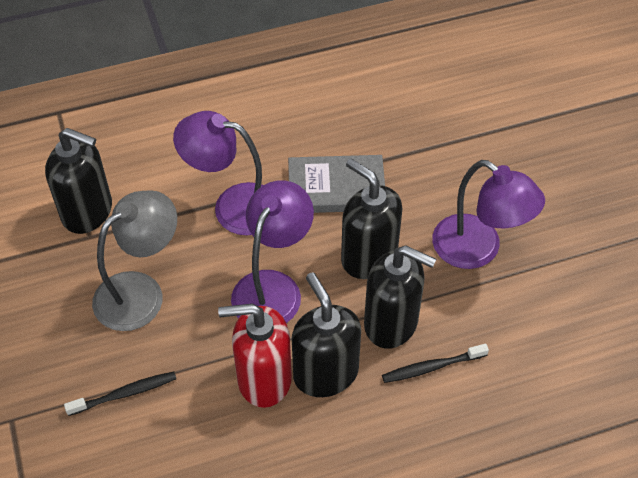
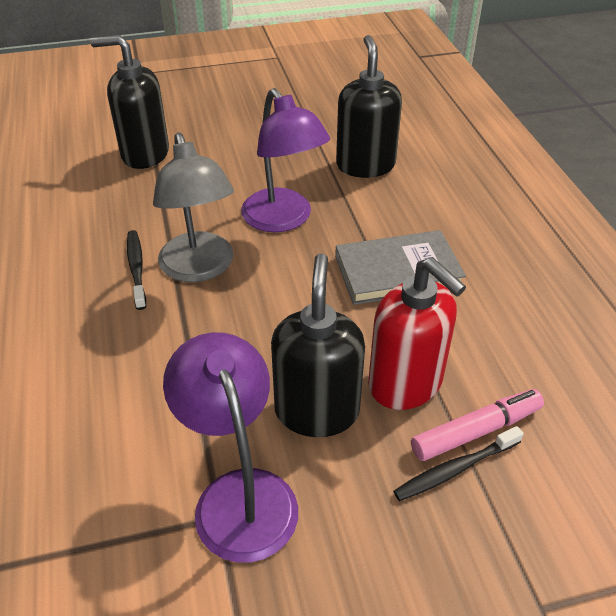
black soap dispenser: [45,128,112,234] [292,272,361,397] [341,158,402,279] [364,246,436,349] = 4 -> [90,35,169,169] [271,253,365,437] [336,35,402,178] = 3
pink marker: none = 0 -> [411,389,544,461] = 1
purple lamp: [173,111,263,235] [231,180,314,323] [432,160,545,269] = 3 -> [163,332,298,563] [241,88,330,232] = 2

